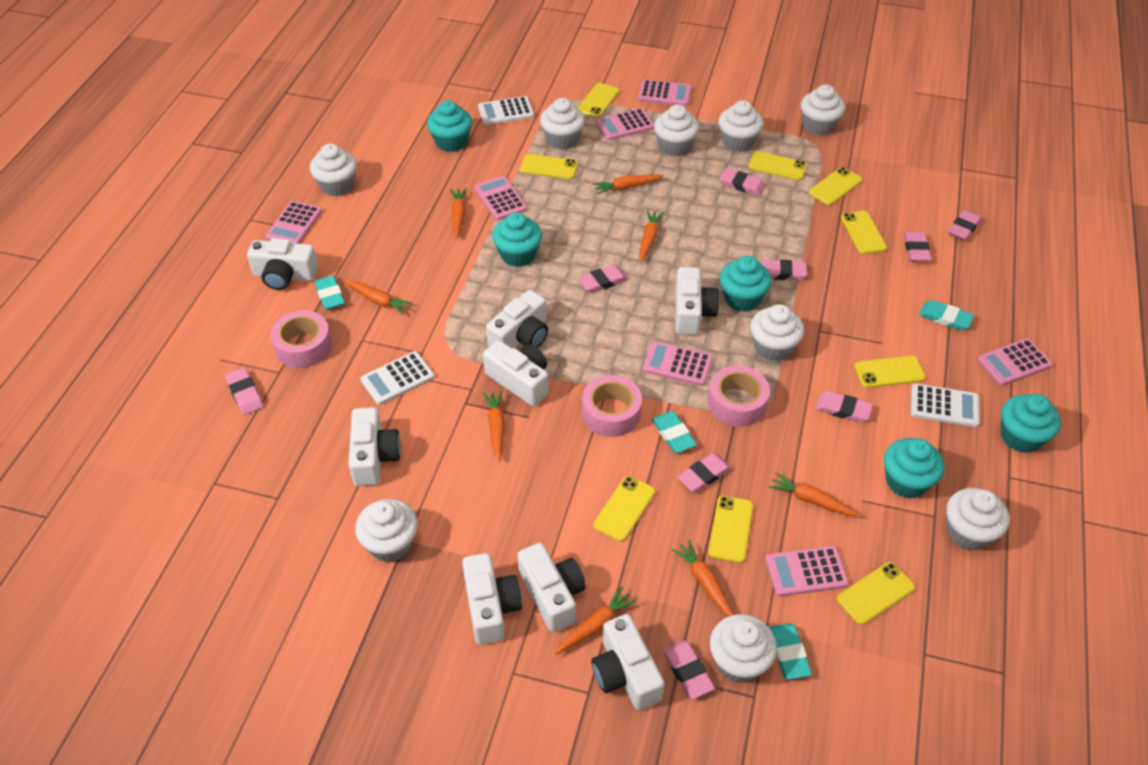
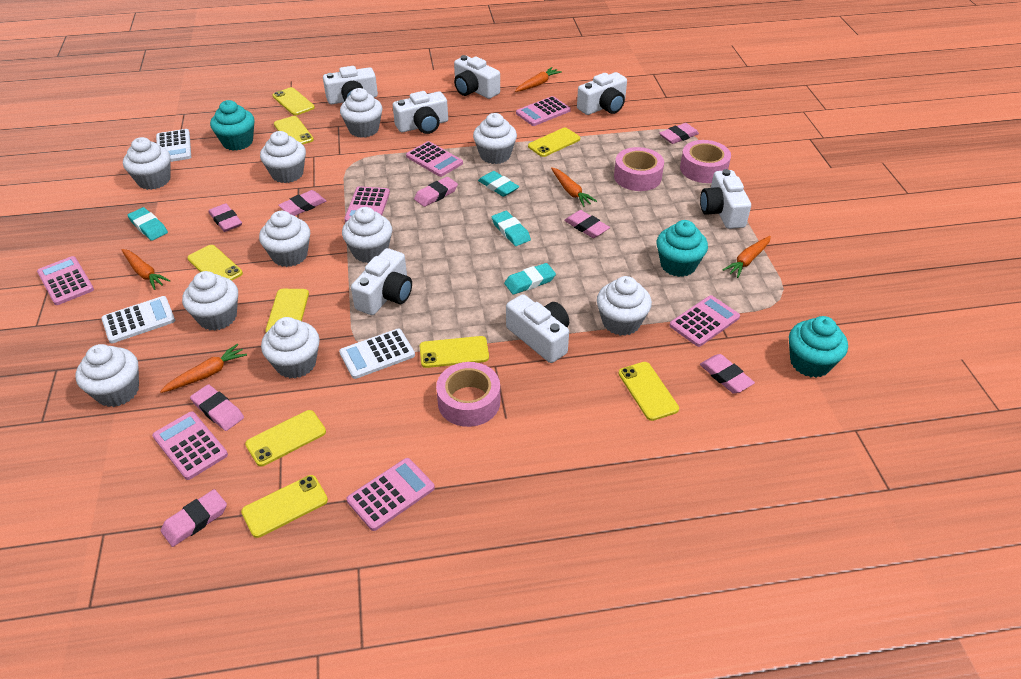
orange carrot: [344,280,413,315] [450,188,467,239] [483,391,505,461] [555,586,637,655] [593,174,663,194] [639,210,664,262] [672,540,734,616] [769,472,860,516] = 8 -> [121,249,171,290] [160,344,247,393] [515,67,562,92] [551,167,597,207] [723,236,771,278] = 5
pink eraser: [225,367,263,415] [578,265,628,293] [662,640,715,699] [677,453,732,493] [720,168,766,196] [760,259,807,280] [815,391,873,422] [904,232,932,262] [948,210,982,241] = 9 -> [161,489,227,547] [190,384,244,431] [209,203,242,232] [278,190,326,216] [414,177,458,207] [564,210,610,238] [659,123,699,144] [700,354,755,394] = 8
turquoise cupcake: [427,100,472,152] [493,212,542,267] [720,256,771,312] [884,438,944,498] [1001,394,1061,453] = 5 -> [210,100,254,151] [657,220,708,277] [789,316,848,378] = 3
white camera: [247,238,318,290] [348,407,401,486] [462,553,522,645] [483,340,549,406] [486,290,548,348] [517,543,586,632] [591,614,665,710] [675,267,719,335] = 8 -> [323,66,378,104] [351,248,412,315] [393,91,448,134] [454,55,500,99] [506,294,569,363] [577,72,627,115] [700,169,751,229] = 7
white cupcake: [310,144,357,196] [355,499,418,562] [540,98,585,149] [654,105,699,156] [710,614,777,683] [718,100,763,152] [750,304,804,362] [801,84,845,135] [947,488,1010,551] = 9 -> [75,344,139,407] [123,137,170,190] [182,271,238,331] [259,211,310,267] [260,131,306,183] [261,317,320,378] [340,88,382,138] [342,207,392,263] [473,113,517,164] [597,276,652,336] = 10

